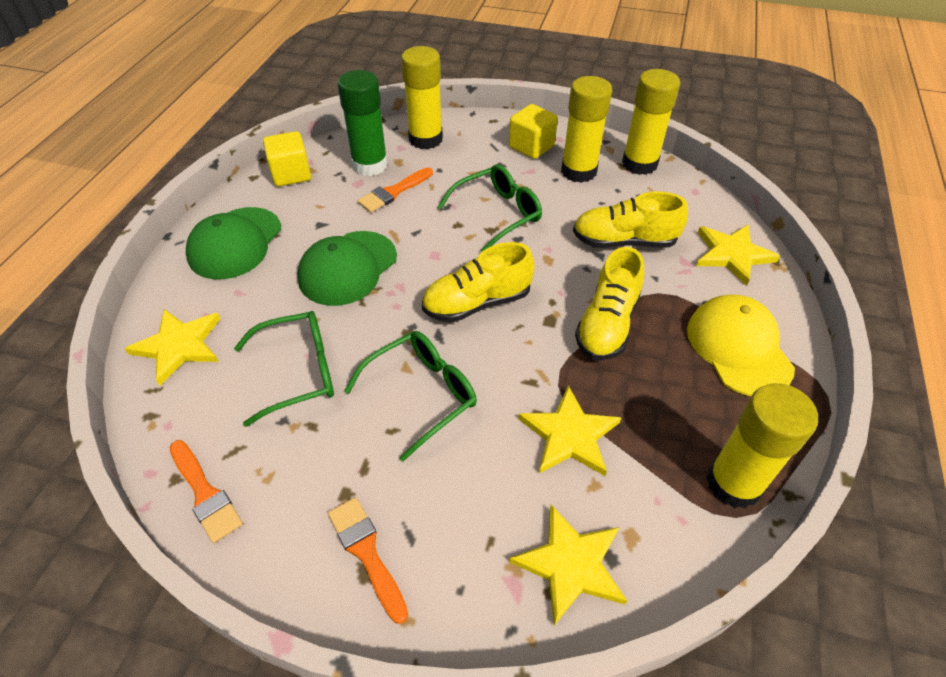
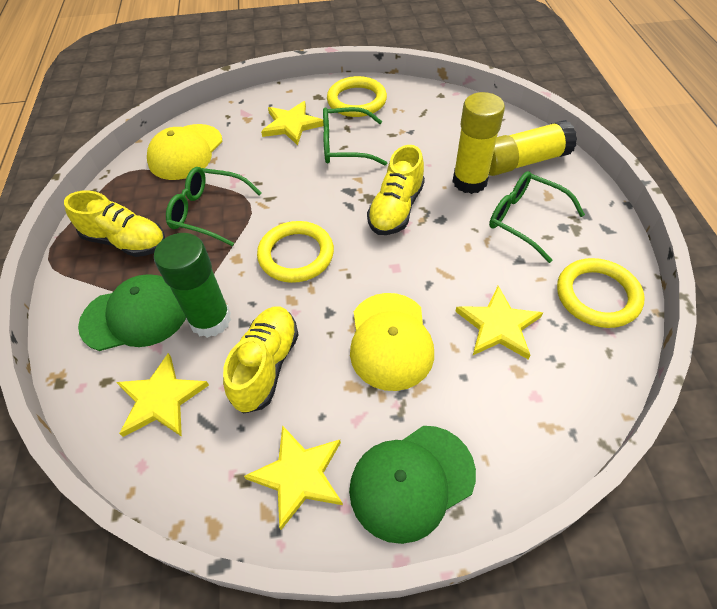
orange brush: [169,440,243,543] [328,497,408,624] [358,167,433,213] = 3 -> none = 0
yellow cap: [687,294,795,396] = 1 -> [147,124,222,180] [350,293,434,391] = 2
yellow cube: [263,131,311,186] [509,104,558,159] = 2 -> none = 0
yellow glue stick: [401,46,443,149] [561,76,612,183] [622,69,680,175] [706,383,818,509] = 4 -> [453,92,505,194] [489,120,577,176] = 2
yellow ring: none = 0 -> [257,221,334,283] [327,76,387,117] [557,258,645,328] = 3

